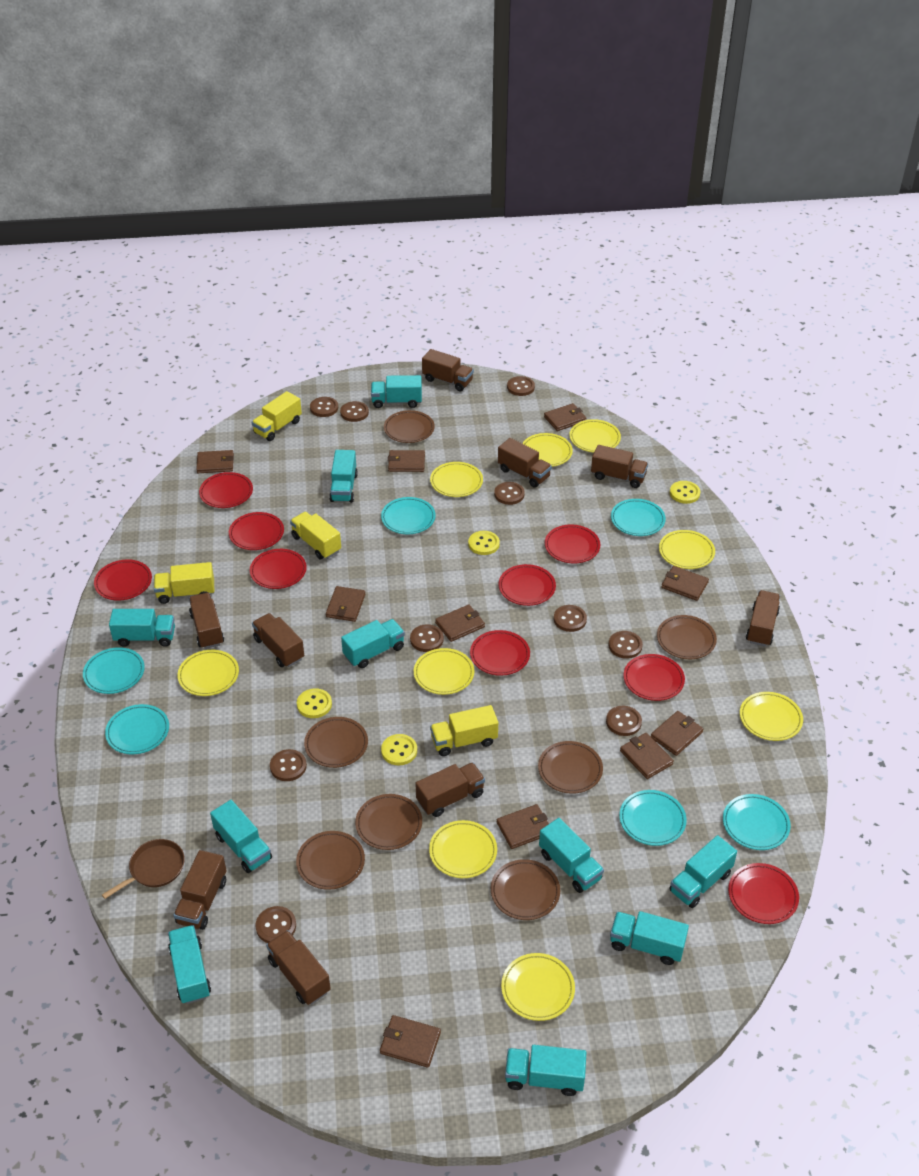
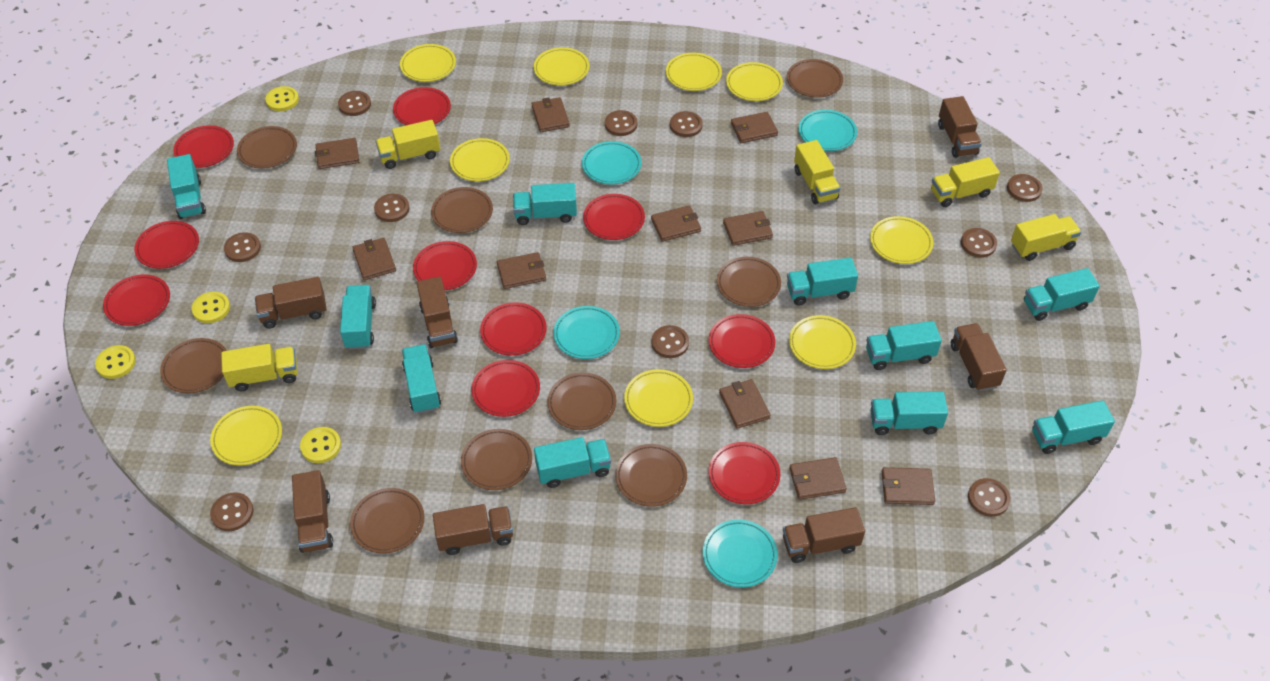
brown pan: [102,839,185,899] = 1 -> none = 0
brown plate: [296,831,365,890] [304,717,368,768] [355,794,422,850] [384,410,435,443] [491,859,560,920] [538,741,603,794] [657,615,717,659] = 7 -> [160,338,227,394] [237,126,297,169] [350,488,425,554] [431,187,493,233] [461,429,532,490] [547,372,616,430] [615,444,687,507] [717,257,781,307] [787,59,843,98] = 9
brown truck: [173,850,227,930] [189,593,224,649] [252,613,304,667] [266,930,331,1005] [415,762,485,817] [422,349,474,392] [498,438,552,488] [591,445,648,488] [746,590,780,646] = 9 -> [255,277,327,329] [292,470,333,553] [417,276,458,348] [433,504,513,555] [783,507,865,563] [938,96,982,158] [951,323,1007,391] = 7
red plate: [94,559,152,601] [199,472,253,508] [229,512,284,550] [250,549,307,589] [470,630,530,676] [499,564,556,606] [545,524,600,564] [623,654,685,701] [728,863,799,924] = 9 -> [103,275,170,326] [134,221,199,269] [173,125,234,168] [393,87,451,125] [413,241,477,290] [471,360,540,417] [480,302,547,356] [583,194,645,240] [708,442,780,504] [709,314,775,368] = 10
turquoise plate: [83,647,145,694] [105,704,169,754] [381,497,436,534] [611,499,666,536] [619,790,687,846] [723,794,791,850] = 6 -> [553,306,620,359] [582,141,642,184] [703,519,778,587] [799,110,857,151] = 4
yellow truck: [154,562,214,604] [252,391,302,441] [290,512,341,559] [430,705,498,756] = 4 -> [221,344,298,391] [376,120,440,169] [794,140,840,204] [931,157,1000,207] [1011,214,1081,261] = 5

